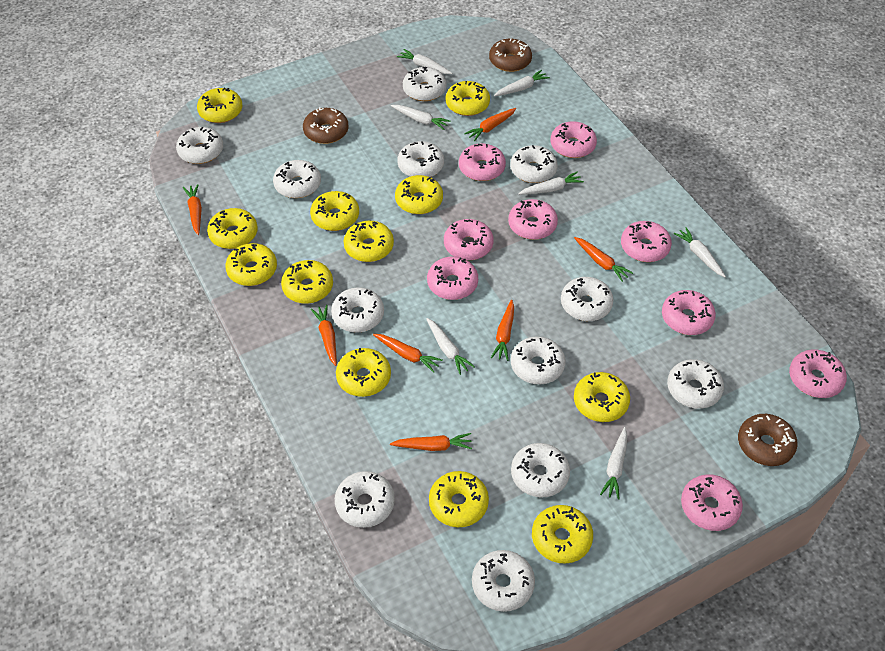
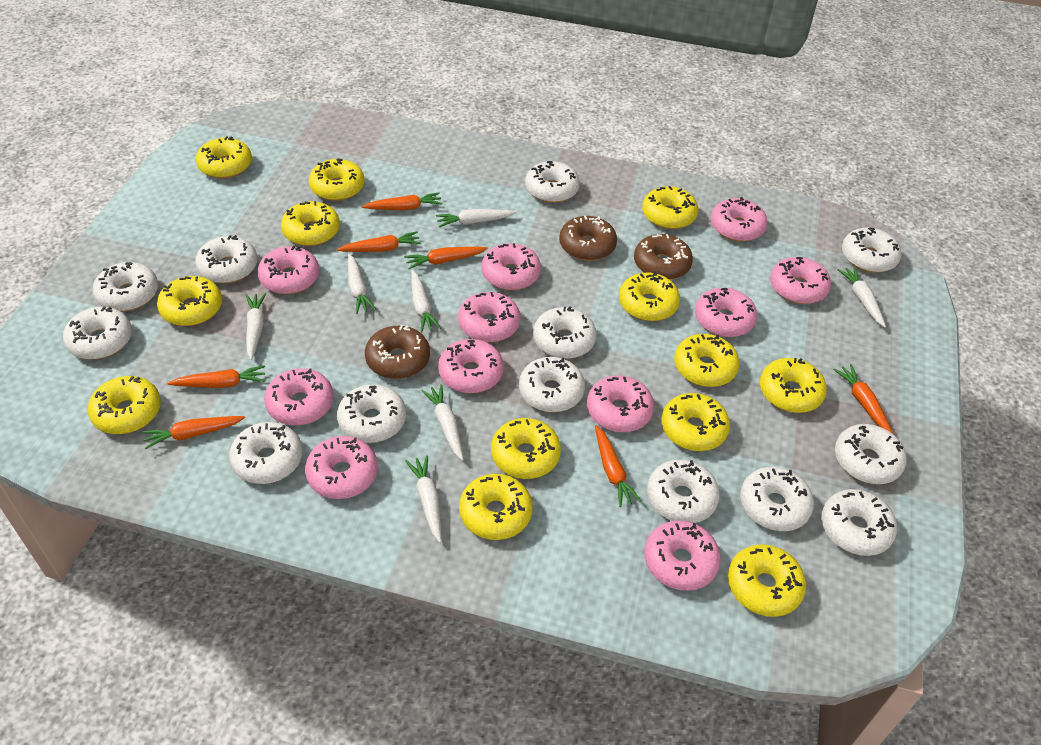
pink donut: [427,257,478,300] [444,219,494,260] [459,143,506,181] [508,199,558,240] [550,121,597,158] [621,221,672,262] [662,290,716,335] [681,474,743,531] [789,350,847,398] = 9 -> [257,246,319,294] [264,368,334,426] [305,436,378,499] [438,339,504,393] [458,292,520,342] [481,243,541,290] [587,375,654,432] [644,520,721,591] [695,288,757,337] [711,197,768,242] [770,257,831,304] = 11
white donut: [176,127,223,164] [273,160,321,198] [331,287,384,333] [335,471,395,528] [397,141,444,177] [403,67,447,101] [472,550,535,612] [510,145,558,183] [511,337,565,384] [511,443,570,498] [561,277,614,321] [667,359,724,409] = 12 -> [63,306,132,360] [93,262,158,311] [195,235,258,283] [229,422,303,484] [337,384,406,443] [519,357,585,412] [525,161,580,203] [533,306,596,359] [647,459,720,523] [740,467,814,531] [821,489,897,556] [835,424,907,484] [842,227,901,273] = 13
yellow donut: [197,88,242,123] [207,208,258,249] [225,243,277,286] [281,260,333,304] [310,191,359,231] [336,348,391,397] [344,221,394,262] [395,175,443,214] [429,471,489,527] [446,81,490,116] [532,505,593,564] [574,372,630,422] = 12 -> [88,376,161,434] [157,276,222,326] [196,136,252,179] [281,201,340,246] [309,159,365,201] [459,474,533,540] [491,418,561,479] [619,272,680,321] [642,186,698,229] [661,393,730,451] [674,334,740,387] [728,544,806,617] [760,358,827,413] = 13

